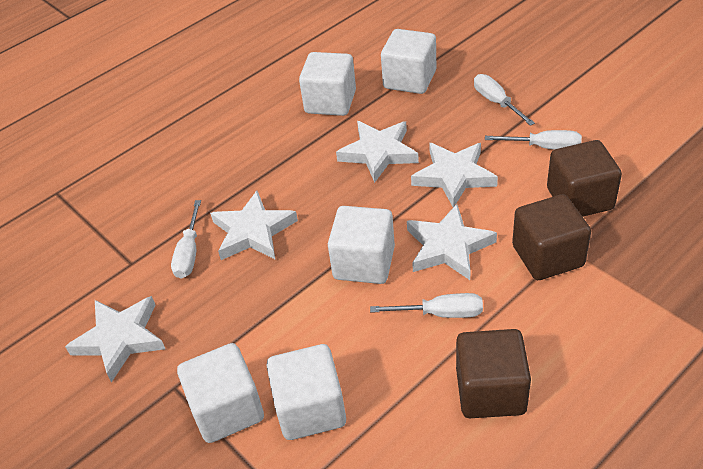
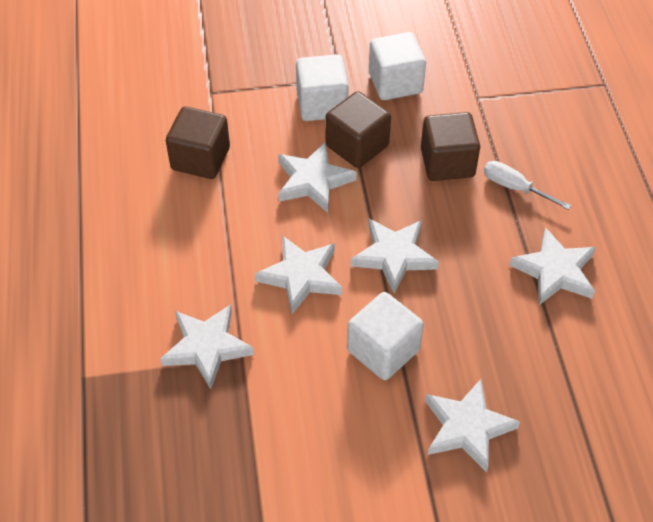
white cube: [177,343,264,443] [267,344,346,440] [299,52,356,116] [328,206,395,284] [381,29,436,94] = 5 -> [296,54,349,121] [347,292,424,380] [369,32,426,100] = 3
white screwdriver: [171,200,201,279] [370,293,483,318] [474,74,535,126] [485,130,582,149] = 4 -> [484,161,571,210] = 1
white star: [65,296,165,382] [210,191,298,260] [336,121,419,183] [407,204,497,280] [411,143,498,207] = 5 -> [160,304,254,389] [255,235,342,314] [278,142,357,213] [351,219,439,293] [425,379,520,473] [510,227,596,305] = 6

